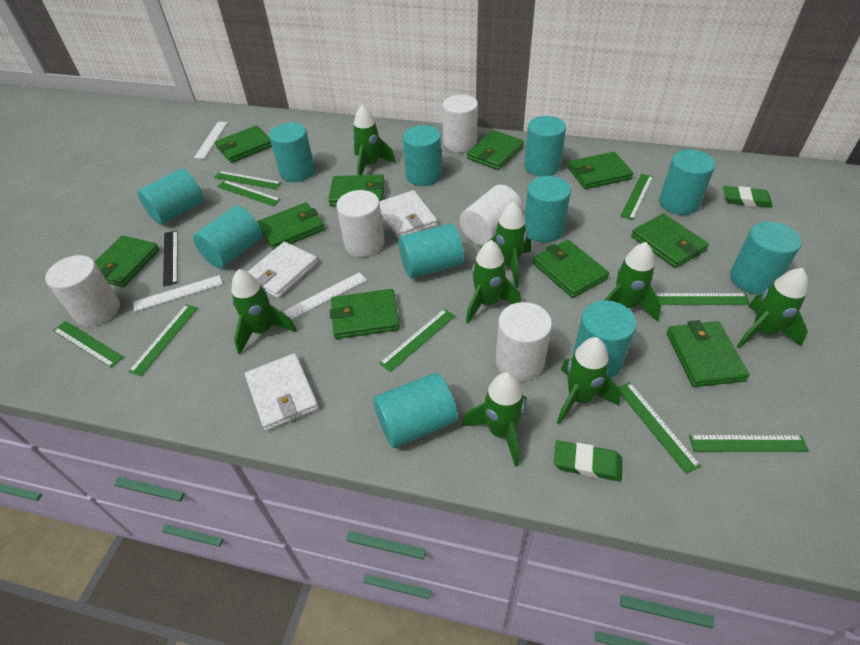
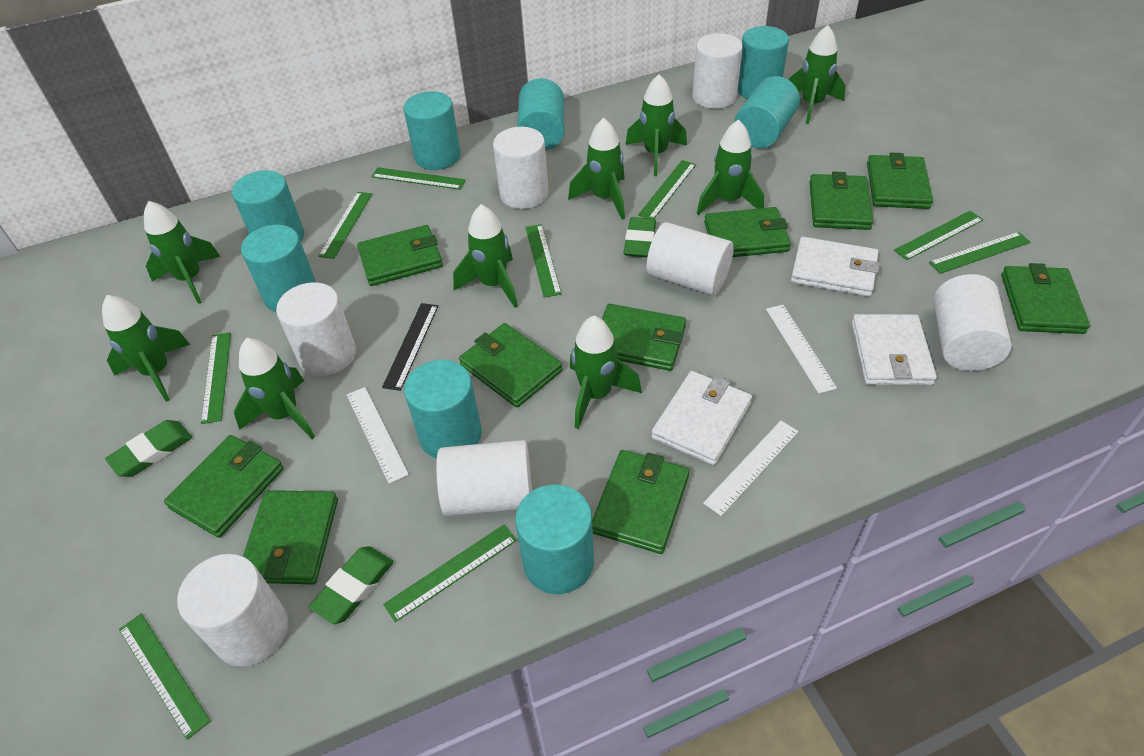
green eraser: [554,441,622,481] [723,186,773,208] = 2 -> [105,420,192,477] [309,546,394,624] [623,217,656,257] = 3
green rocket: [231,269,297,354] [352,105,396,175] [462,372,526,467] [466,240,521,323] [480,202,531,288] [557,337,621,425] [605,242,661,322] [737,268,808,348] = 8 -> [102,295,190,402] [144,201,220,304] [234,338,315,439] [453,204,518,308] [568,118,625,220] [570,316,642,429] [625,74,687,176] [697,119,764,215] [789,25,846,124] = 9
turquoise cylinder: [137,168,204,225] [193,206,262,268] [269,123,315,182] [373,373,458,448] [399,224,464,278] [403,125,442,186] [524,116,566,176] [524,176,571,243] [572,300,637,378] [659,150,716,215] [730,222,802,295] = 11 -> [232,170,304,242] [241,225,316,312] [404,91,461,170] [404,360,482,459] [515,484,594,594] [517,78,564,151] [734,76,800,148] [737,26,789,99] = 8
white cylinder: [45,255,120,327] [336,190,384,257] [442,95,478,152] [460,185,523,246] [496,302,552,381] = 5 -> [177,554,288,666] [276,282,356,376] [436,440,532,516] [493,127,548,209] [647,222,734,295] [692,33,743,109] [934,274,1012,371] = 7

